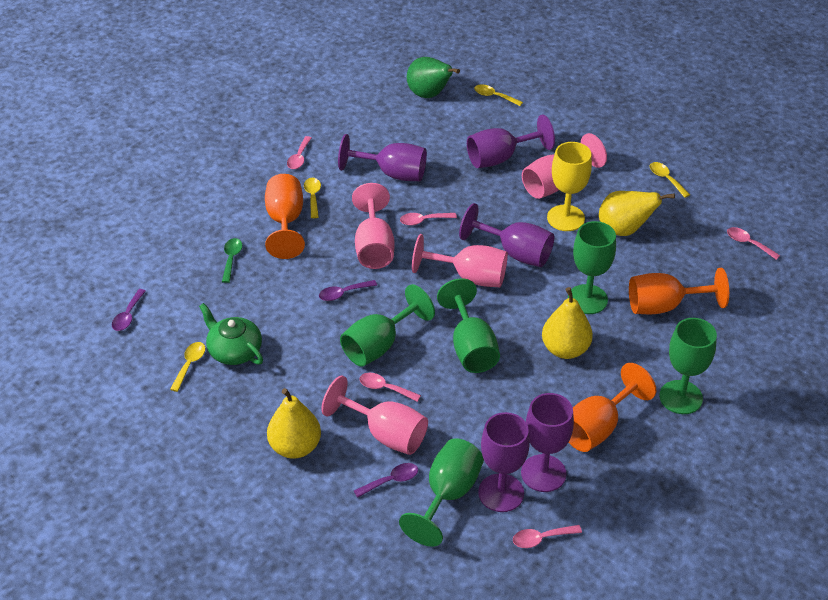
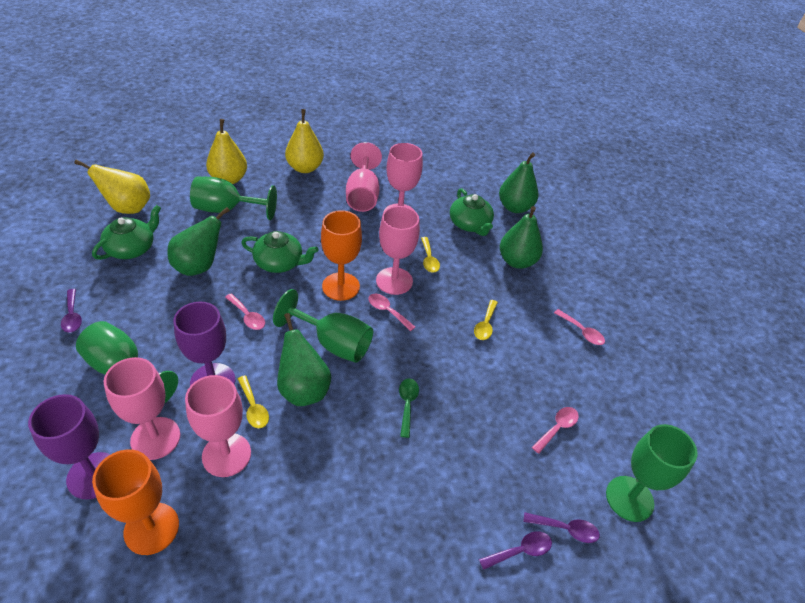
green goblet: [340,284,435,367] [399,438,484,547] [437,278,500,373] [568,221,616,314] [659,318,717,414] = 5 -> [76,321,178,403] [190,177,277,220] [273,289,373,363] [606,424,698,522] = 4
green pear: [407,57,460,98] = 1 -> [167,207,230,276] [277,313,331,406] [499,152,539,213] [500,206,543,269] = 4
green teapot: [199,303,263,365] = 1 -> [92,205,161,260] [241,231,319,273] [450,188,494,236] = 3
orange goblet: [265,174,305,259] [568,363,656,452] [629,268,729,314] = 3 -> [92,449,179,555] [321,210,362,301] = 2
pink goblet: [321,375,428,455] [352,183,395,269] [412,234,508,287] [522,133,607,199] = 4 -> [103,357,180,460] [185,375,251,477] [346,142,382,212] [376,206,420,295] [383,143,423,213] = 5
pink spoon: [287,136,312,169] [359,373,421,402] [400,213,457,226] [513,525,582,548] [727,227,780,260] = 5 -> [225,293,265,330] [368,294,415,331] [531,407,579,454] [554,309,605,345] = 4
purple goblet: [338,134,427,181] [459,203,554,267] [467,114,555,168] [478,412,530,512] [521,393,574,492] = 5 -> [28,394,111,499] [173,302,235,386] = 2
yellow goblet: [547,142,592,231] = 1 -> none = 0
yellow spoon: [170,342,205,392] [304,178,321,218] [474,84,523,106] [650,162,690,198] = 4 -> [238,375,269,428] [421,237,440,273] [474,300,498,340] = 3

